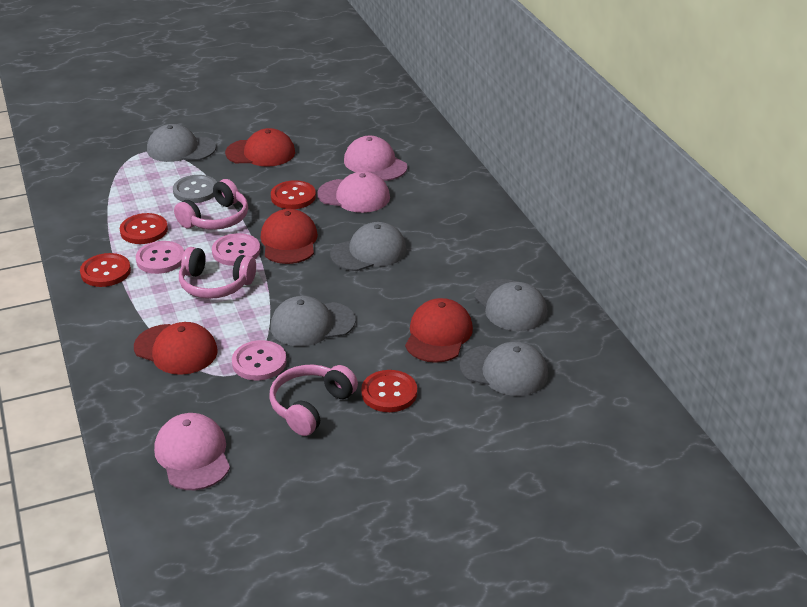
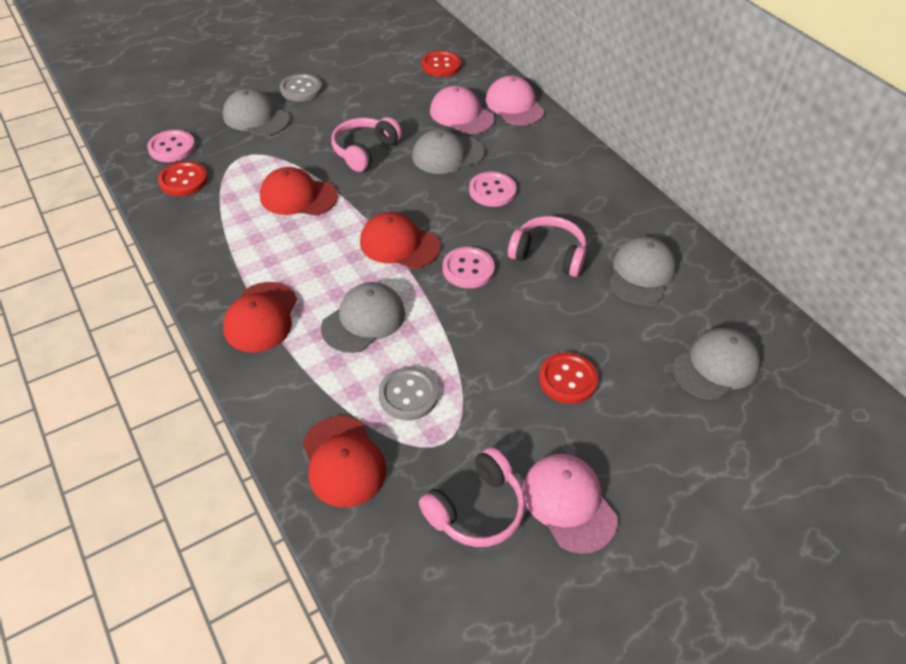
grey button: [173,175,217,203] = 1 -> [280,74,322,102] [378,367,438,420] = 2
red button: [80,253,131,287] [120,213,168,244] [271,180,316,209] [361,370,417,412] = 4 -> [158,161,208,196] [422,51,461,77] [539,352,598,404] = 3

